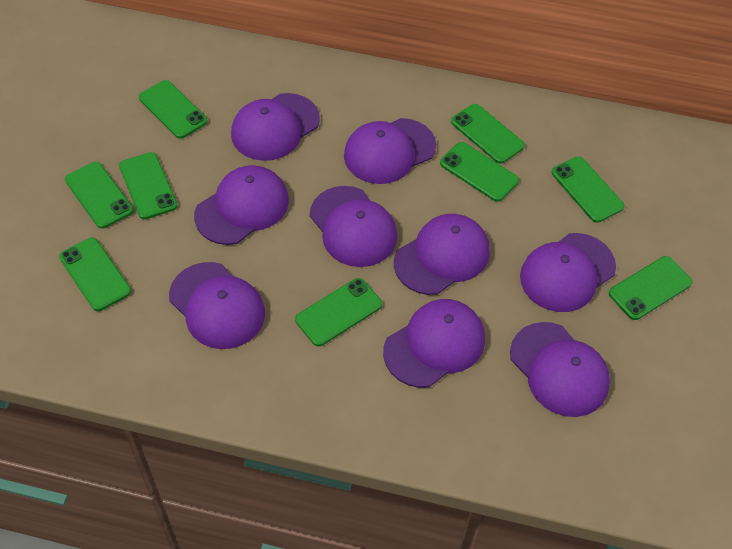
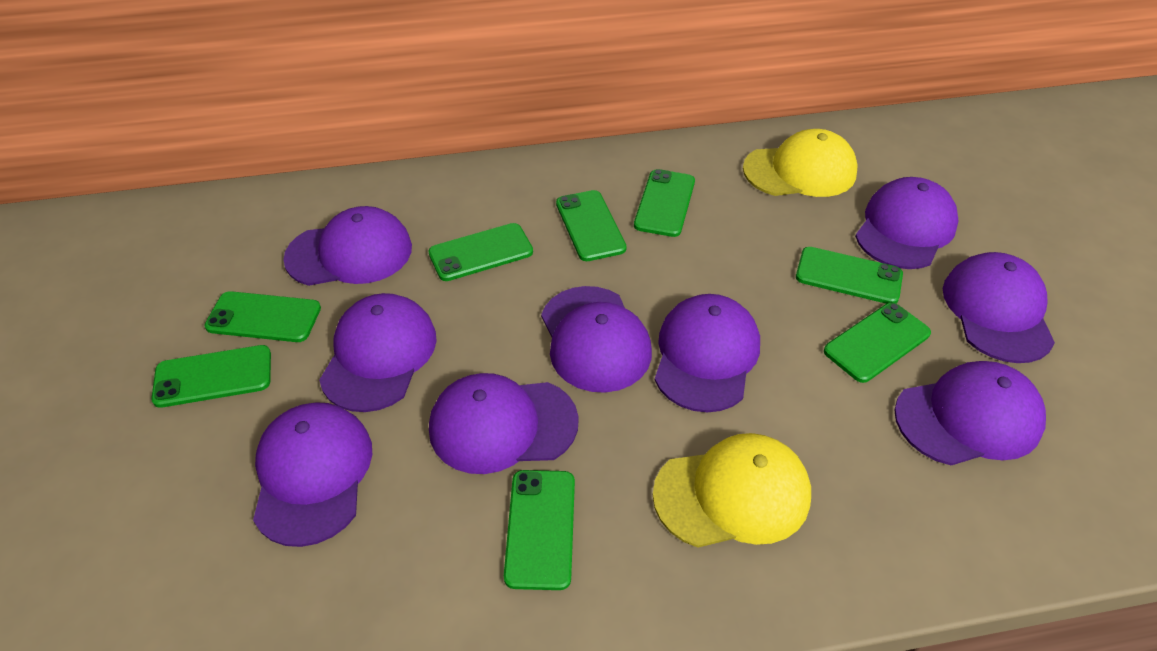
green phone: [59,238,131,311] [65,162,133,229] [119,152,178,219] [139,80,208,139] [295,278,382,346] [440,142,519,202] [451,104,525,164] [552,156,624,223] [609,256,692,320] = 9 -> [151,345,271,408] [204,291,321,342] [428,223,533,281] [504,470,575,590] [556,190,627,261] [634,169,695,237] [796,247,903,304] [824,303,931,383] = 8
yellow cap: none = 0 -> [653,433,811,548] [743,129,858,197] = 2

